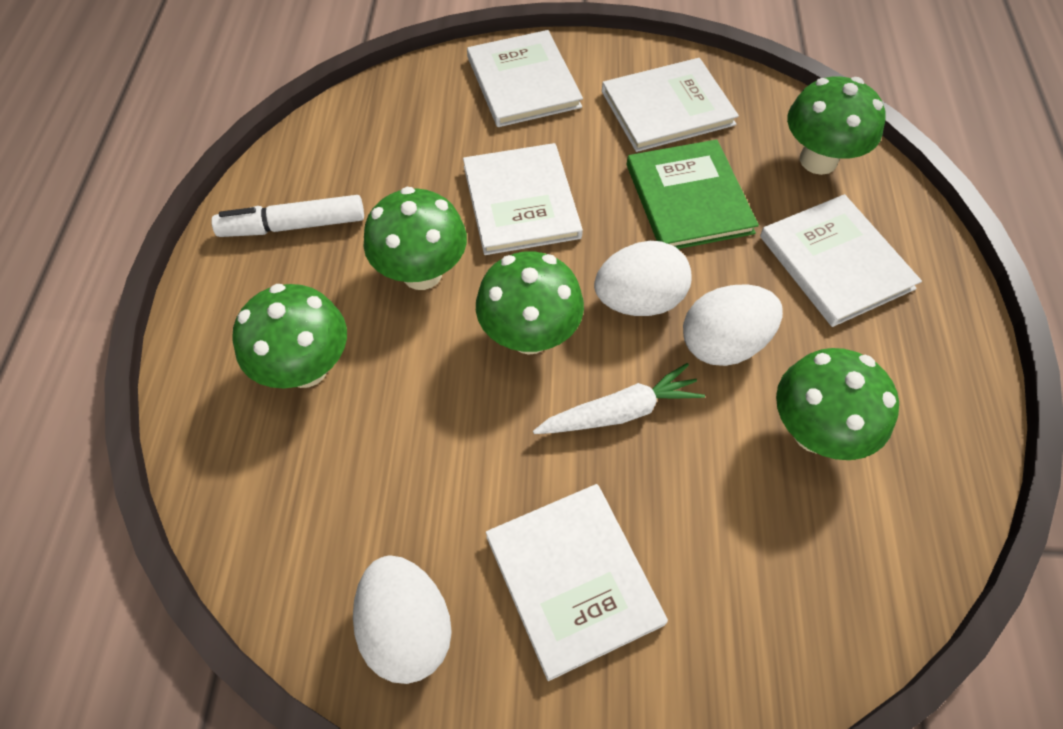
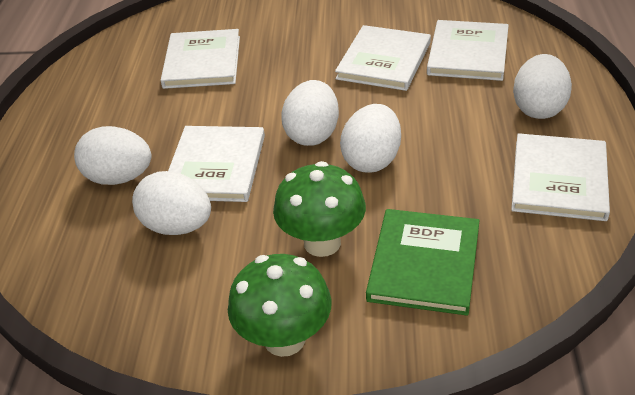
green mushroom: [233,284,347,389] [363,187,467,290] [476,251,584,355] [776,348,899,460] [787,76,886,175] = 5 -> [228,254,332,357] [273,161,366,257] = 2
white carrot: [533,363,705,434] = 1 -> none = 0
white egg: [353,555,452,684] [594,241,691,316] [683,284,783,366] = 3 -> [74,126,152,185] [132,171,211,235] [281,80,339,146] [340,104,401,173] [513,54,572,119] = 5
white marker: [212,195,364,237] = 1 -> none = 0

